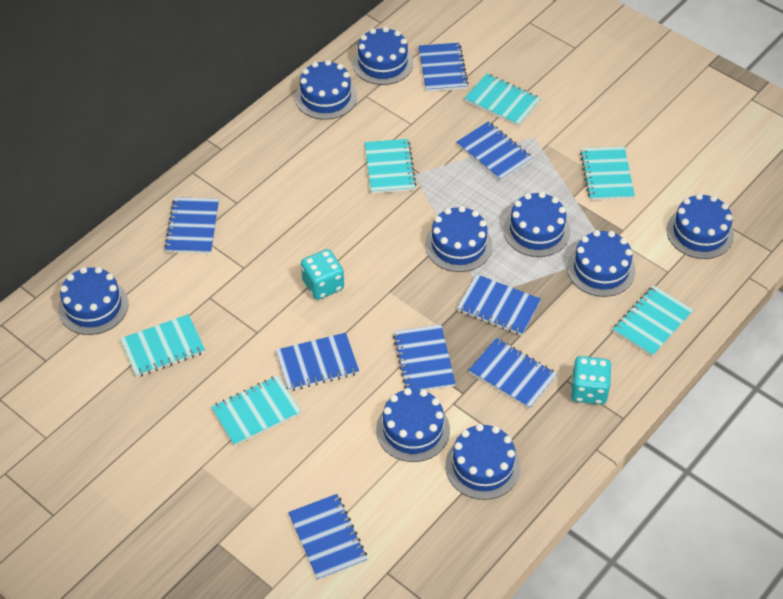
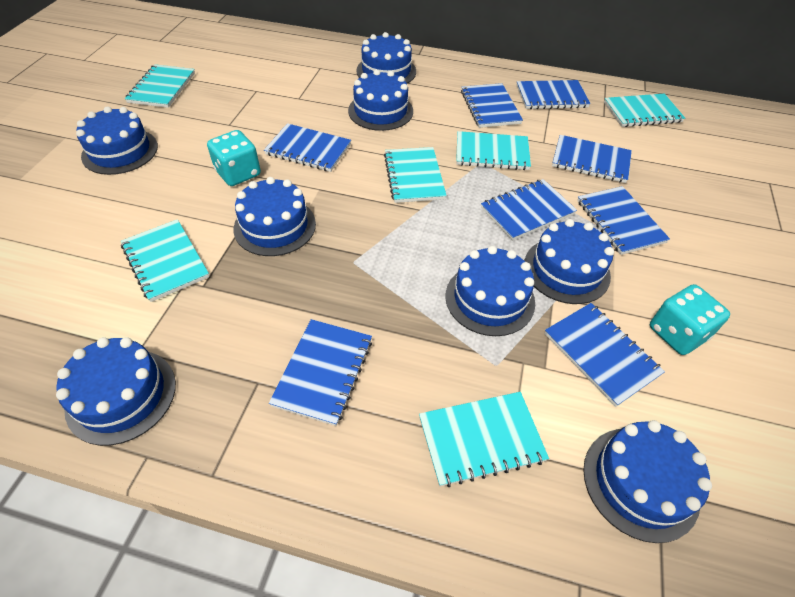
blue cake: [58,267,128,335] [295,60,357,120] [353,27,413,85] [376,388,450,462] [425,206,492,272] [445,424,521,500] [503,192,570,257] [567,230,636,297] [667,193,734,259] = 9 -> [56,337,176,446] [76,106,158,175] [234,177,316,256] [348,69,413,131] [356,32,416,83] [445,246,535,336] [524,219,614,304] [583,420,712,543] = 8

